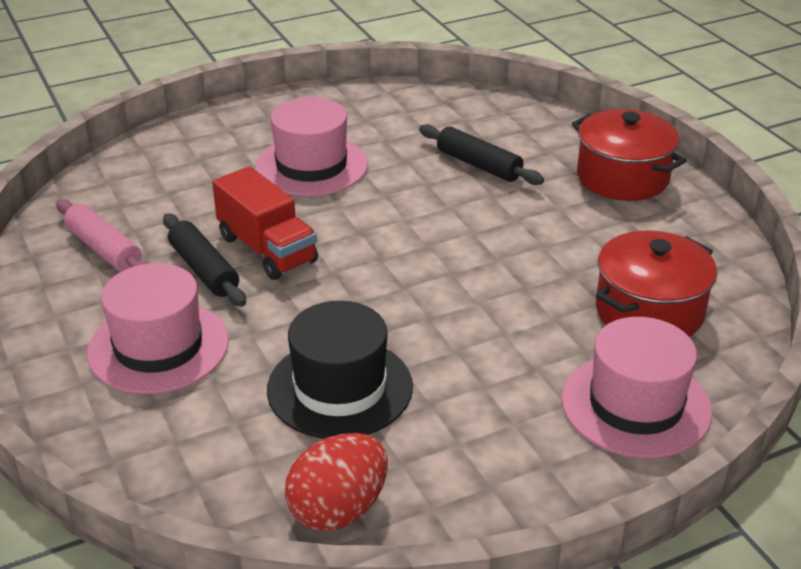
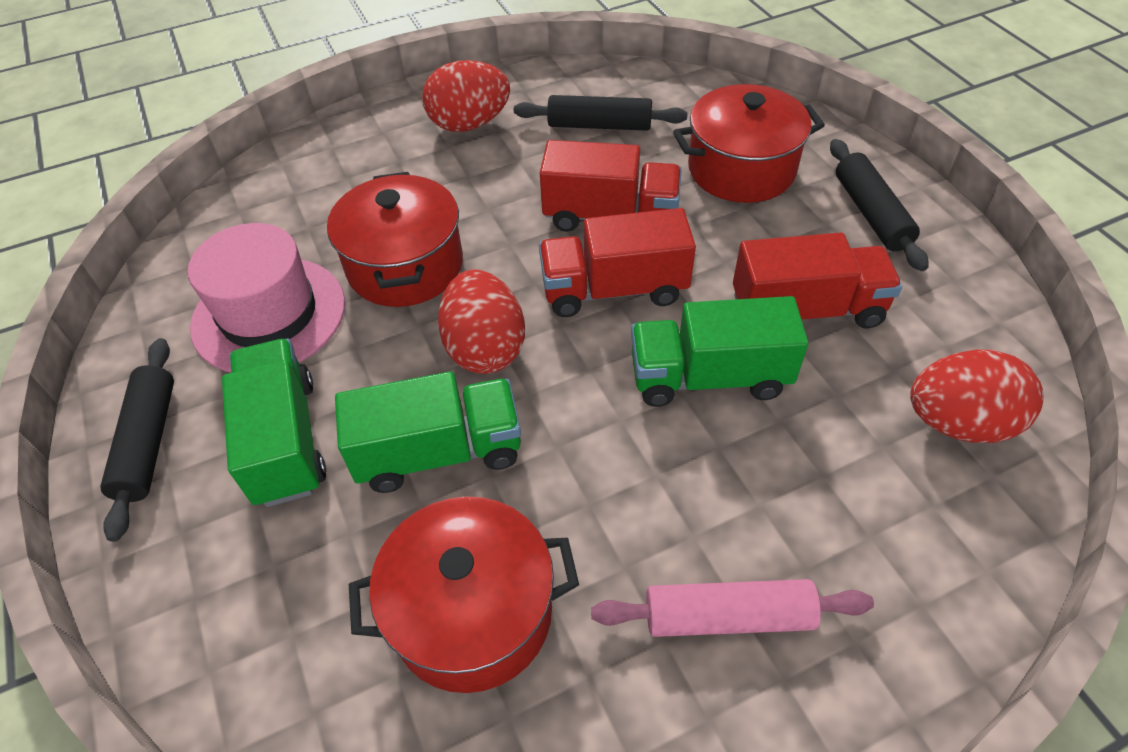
black hat: [267,301,413,439] = 1 -> none = 0
black rolling pin: [163,213,246,307] [419,124,544,185] = 2 -> [100,338,174,542] [514,95,688,131] [830,139,929,271] = 3
green truck: none = 0 -> [222,339,326,507] [335,371,521,493] [631,296,808,407] = 3
pink hat: [87,263,229,394] [255,97,368,196] [562,317,712,459] = 3 -> [188,223,345,372] = 1
red egg: [285,433,388,531] = 1 -> [422,60,510,132] [438,269,525,374] [910,349,1044,443] = 3
red pot: [571,109,687,201] [596,230,717,337] = 2 -> [327,172,463,307] [349,496,579,693] [673,84,825,203] = 3
red truck: [212,166,318,280] = 1 -> [539,208,696,317] [540,140,682,232] [733,233,902,329] = 3

